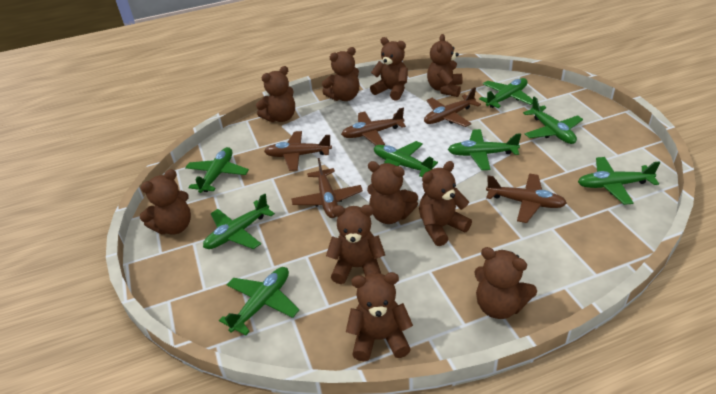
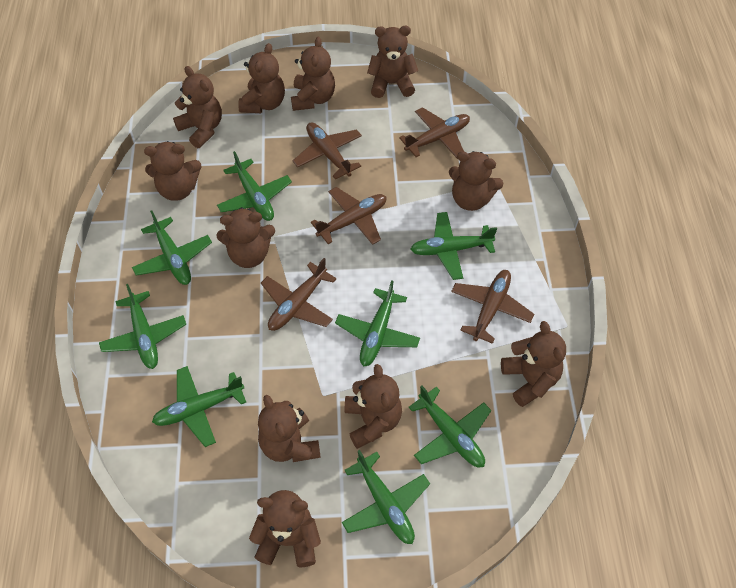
brown teddy bear: [140,169,191,235] [256,66,295,122] [322,47,359,101] [326,205,385,284] [346,272,413,361] [367,161,418,224] [370,37,408,101] [419,161,472,246] [427,34,463,97] [474,247,537,319] = 10 -> [144,141,202,201] [173,66,222,148] [216,207,275,268] [238,43,285,113] [249,490,321,567] [258,395,321,462] [291,37,335,111] [344,364,402,449] [367,26,418,98] [449,151,504,211] [501,321,566,407] = 11

